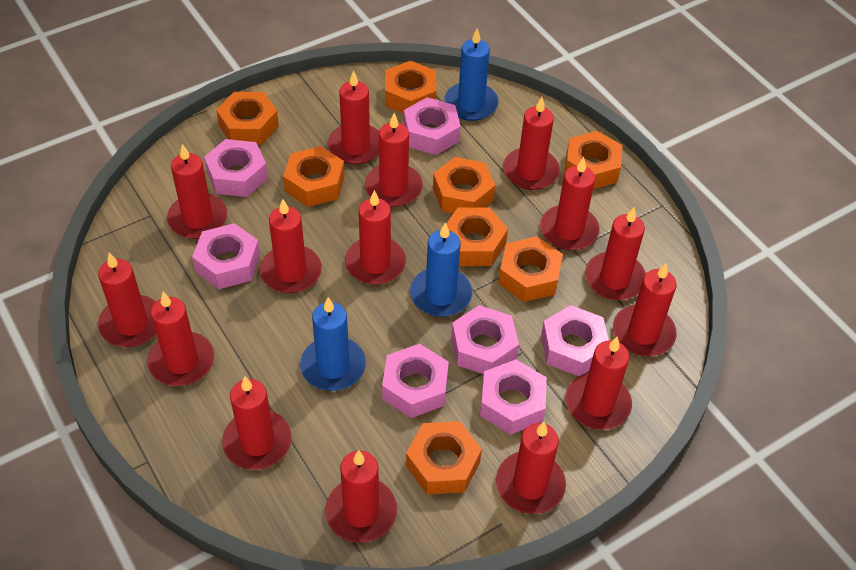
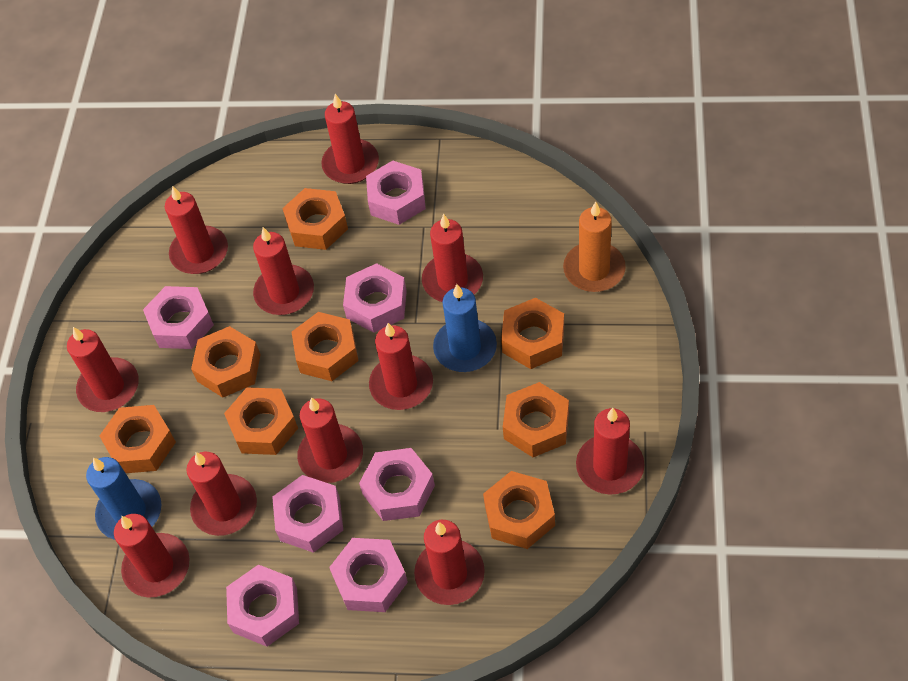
blue candle: [300,297,366,391] [410,223,472,317] [444,28,499,121] = 3 -> [86,457,162,540] [433,284,497,372] = 2
orange candle: none = 0 -> [563,201,626,292] = 1
red candle: [98,252,156,347] [148,292,214,386] [167,144,227,239] [222,376,292,470] [260,199,322,293] [325,450,397,543] [328,70,379,164] [345,190,406,285] [365,113,423,207] [496,422,566,514] [503,97,560,190] [540,157,599,250] [565,337,632,430] [585,207,646,300] [613,263,677,356] = 15 -> [67,327,139,412] [114,514,189,598] [165,186,228,274] [186,452,257,536] [253,227,314,315] [297,397,363,483] [321,94,379,184] [369,323,433,410] [414,520,485,605] [422,214,483,302] [576,408,645,495] = 11

